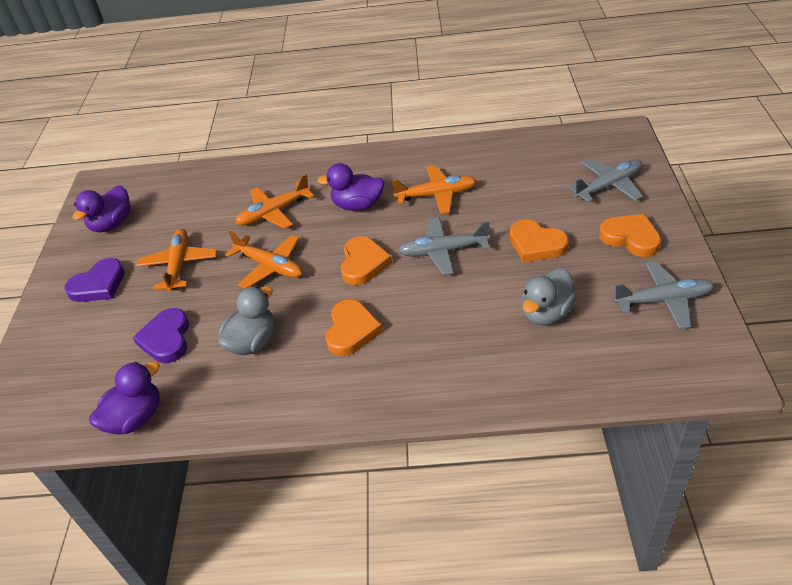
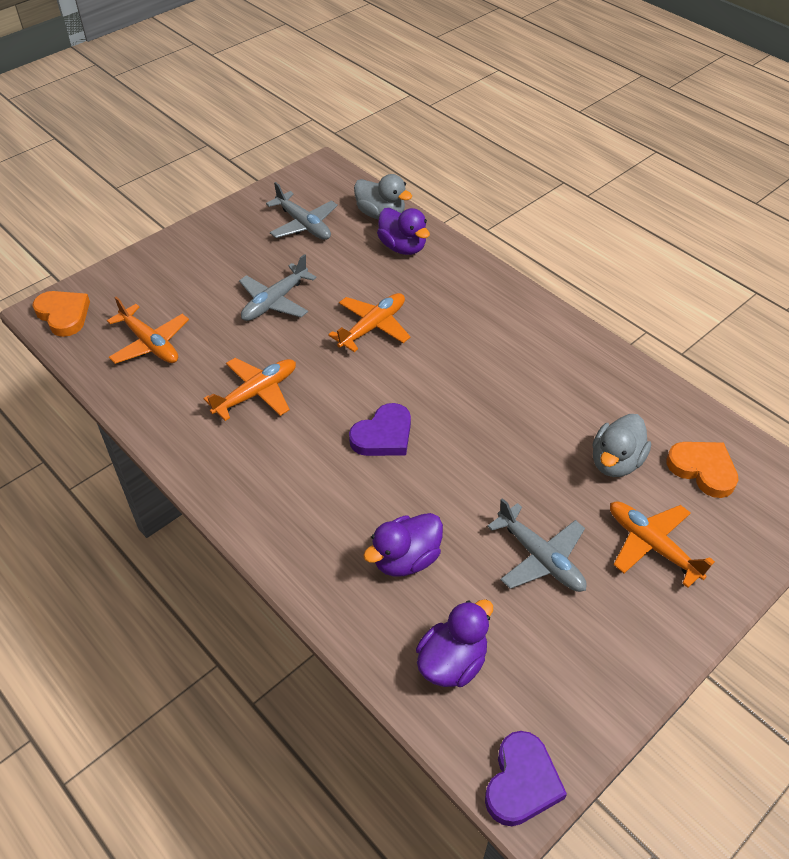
orange heart: [325,299,383,356] [340,236,392,286] [510,219,569,262] [599,214,661,257] = 4 -> [32,291,90,337] [666,442,738,498] = 2

